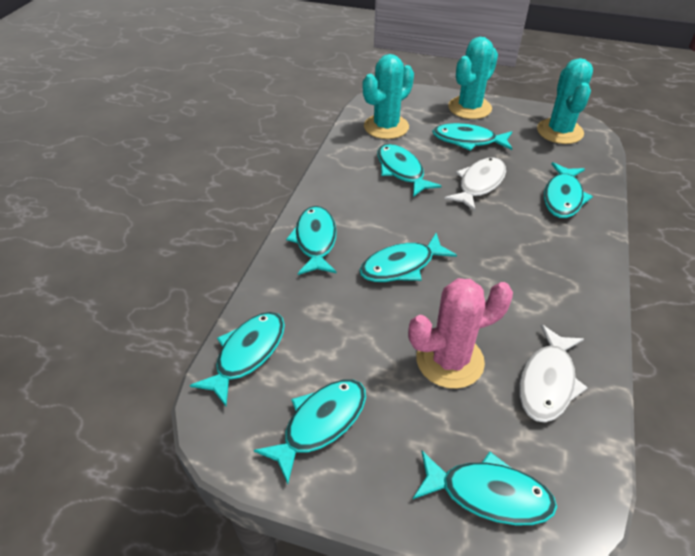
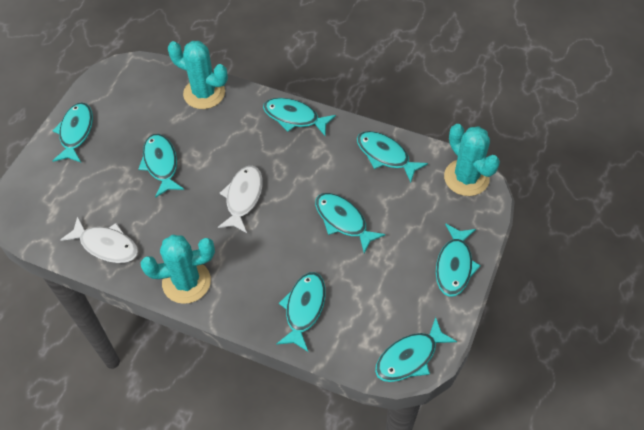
pink cactus: [408,278,513,389] = 1 -> none = 0

